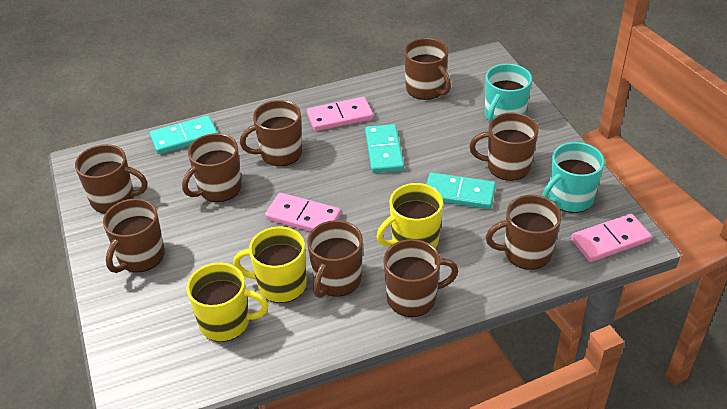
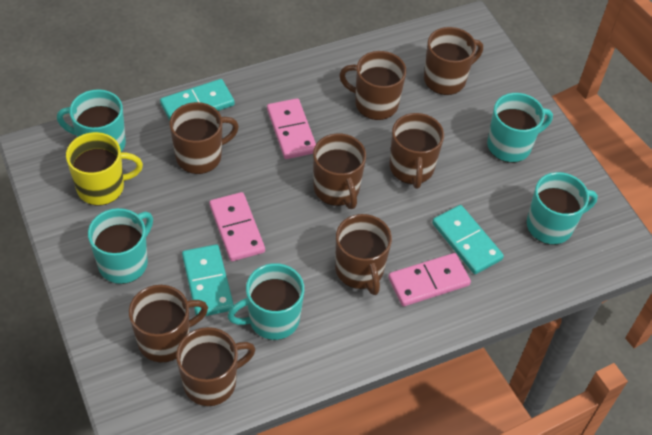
brown mug: [75,144,148,214] [103,199,165,273] [182,133,242,202] [240,100,302,166] [307,220,363,298] [383,239,458,317] [404,38,451,100] [469,112,539,181] [486,195,562,270] = 9 -> [129,285,208,362] [170,102,239,174] [176,327,255,406] [313,134,366,209] [335,214,392,295] [339,51,406,120] [389,113,444,189] [424,27,483,95] = 8
turquoise mug: [485,64,532,123] [542,142,605,213] = 2 -> [57,89,126,152] [88,208,153,284] [228,263,304,340] [487,93,553,163] [527,172,598,245] = 5
yellow mug: [186,263,268,342] [233,226,307,303] [377,183,443,248] = 3 -> [66,132,143,206] = 1

